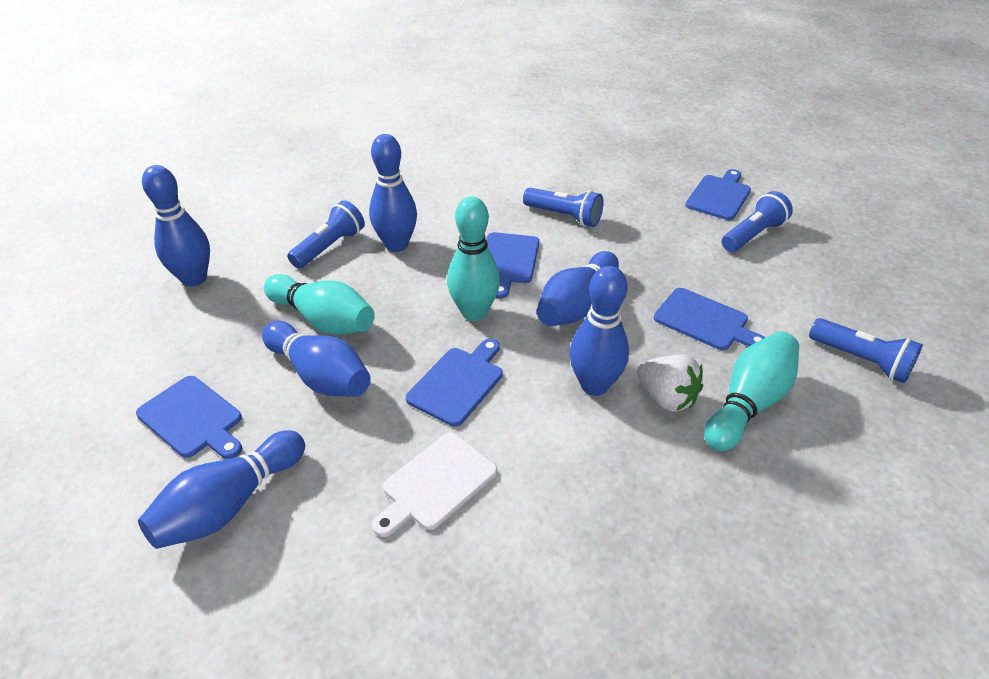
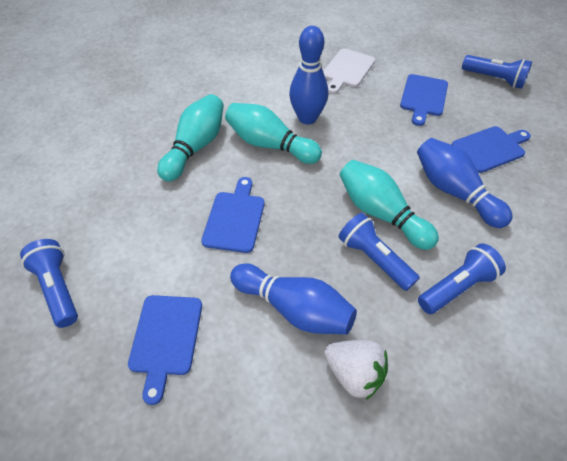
blue bowling pin: [138,430,305,549] [142,165,210,287] [262,321,370,397] [369,134,417,252] [537,251,619,326] [569,266,629,396] = 6 -> [230,263,357,334] [289,26,328,124] [417,138,513,228] = 3
blue cutting board: [136,376,242,459] [406,339,503,427] [486,232,539,298] [654,288,765,350] [685,169,751,220] = 5 -> [128,295,202,405] [201,177,265,253] [400,74,448,126] [452,126,531,173] = 4

